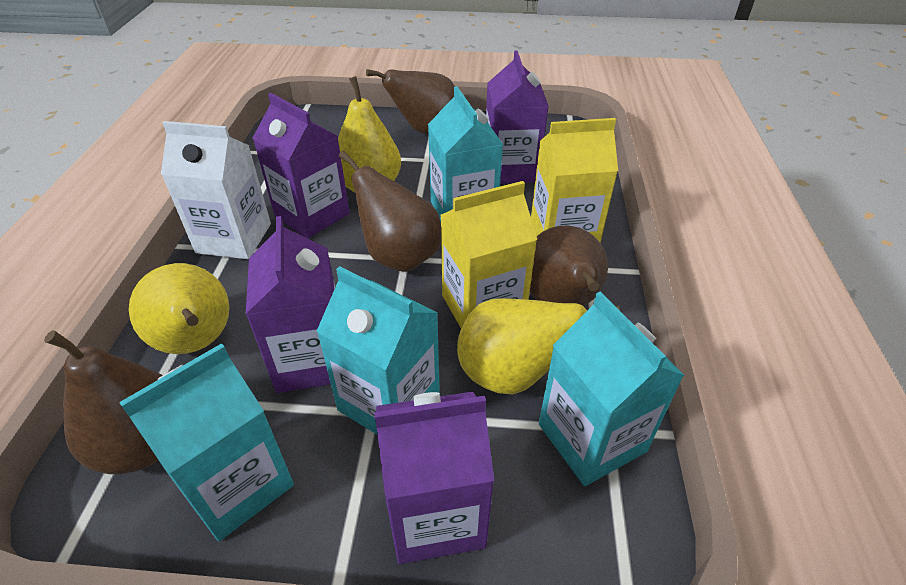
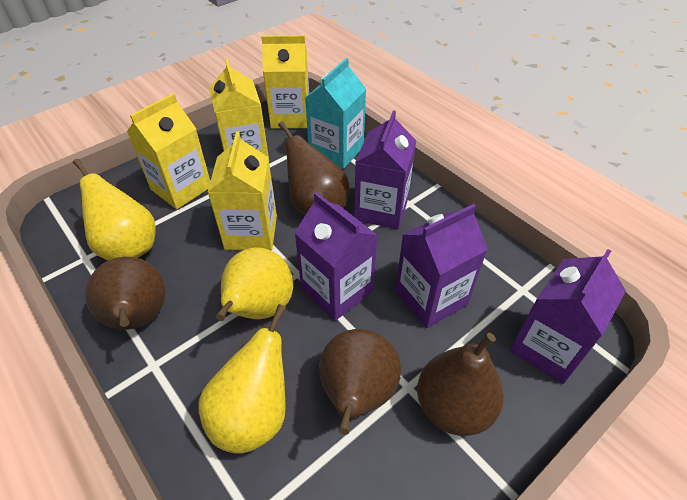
turquoise carton: [119,343,294,541] [316,266,440,434] [428,86,503,221] [539,292,684,486] = 4 -> [305,58,366,169] = 1
white carton: [161,121,271,259] = 1 -> none = 0
yellow carton: [440,181,537,328] [531,118,618,243] = 2 -> [127,93,210,209] [207,131,277,250] [209,59,269,159] [261,35,309,129] = 4

